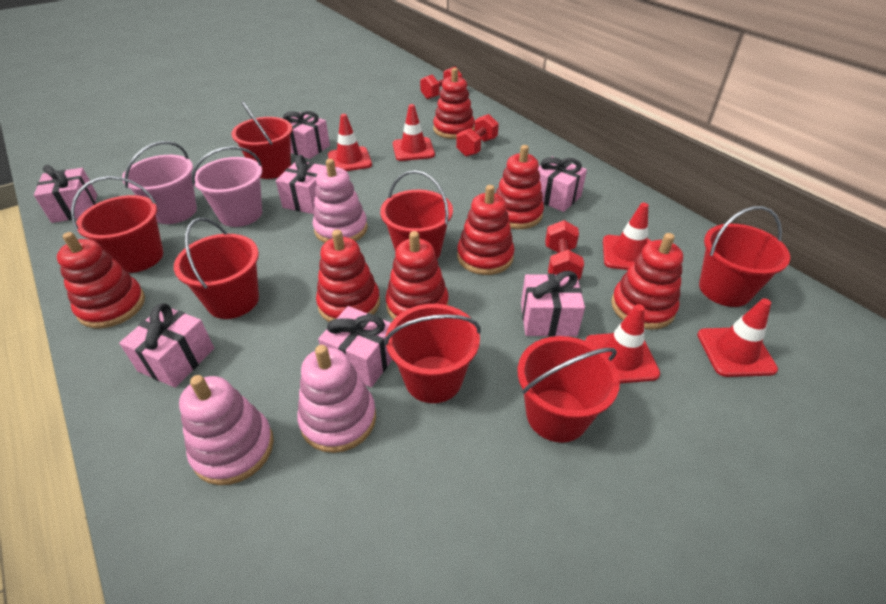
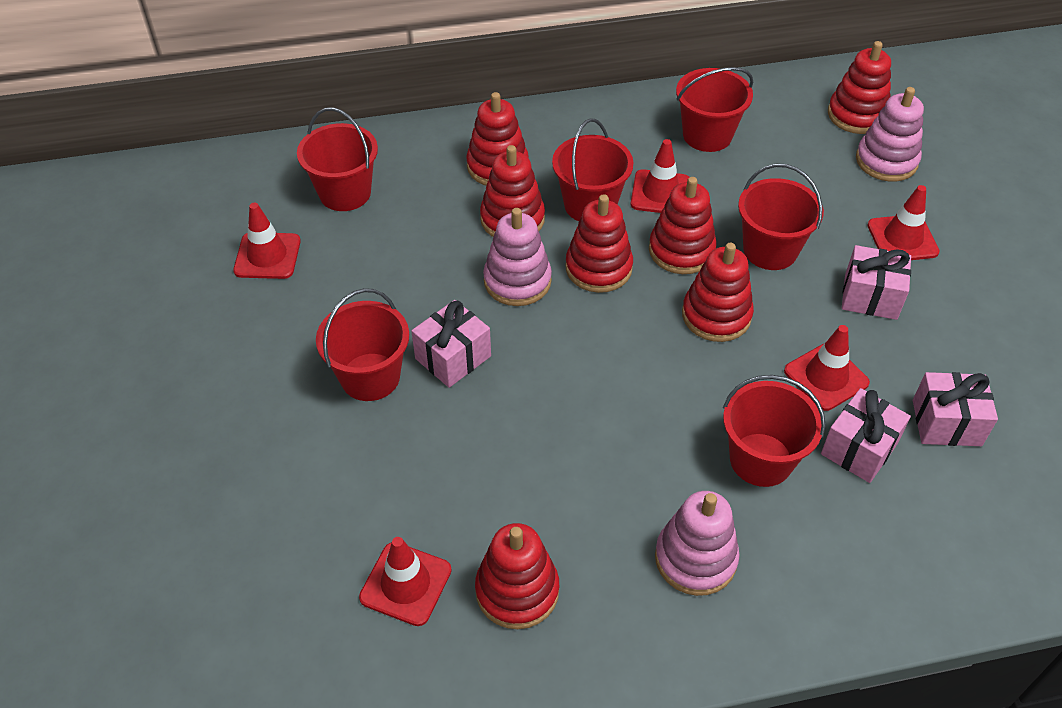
pink bucket: [122,141,197,224] [192,146,262,227] = 2 -> none = 0
pink gift: [34,165,97,223] [119,303,214,388] [276,155,327,214] [283,111,330,159] [318,306,393,387] [521,271,585,337] [538,157,587,212] = 7 -> [411,300,491,388] [821,388,911,483] [842,245,911,320] [913,372,998,446] = 4
red bucket: [71,176,163,273] [174,217,259,319] [231,101,293,179] [380,170,453,259] [384,304,481,403] [518,336,620,443] [699,206,790,307] = 7 -> [297,107,378,211] [316,288,409,401] [552,118,634,221] [676,67,753,152] [723,375,826,487] [738,164,824,270] = 6
red dumbbell: [420,67,462,99] [456,114,499,157] [545,220,584,280] = 3 -> none = 0

